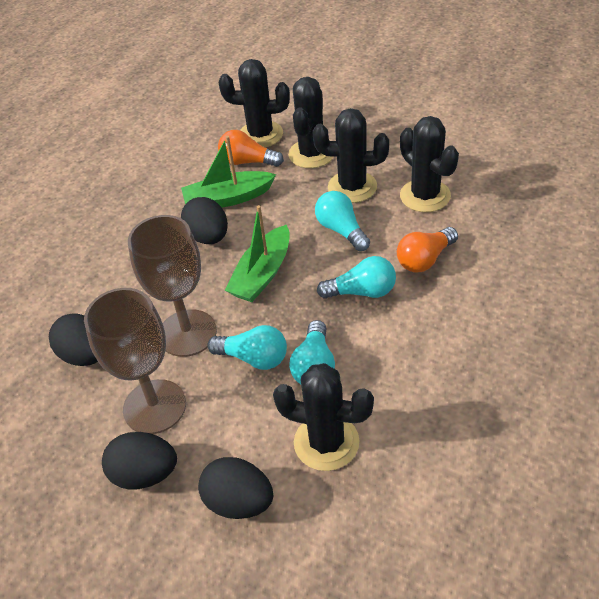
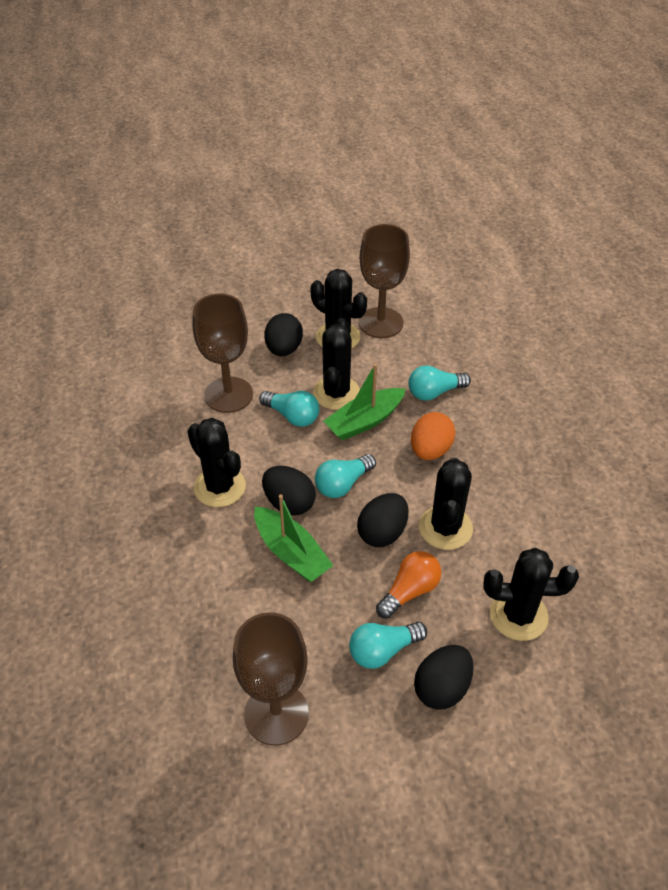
brown goblet: [84,288,186,434] [128,215,217,357] = 2 -> [192,294,253,413] [233,612,309,746] [359,224,410,338] = 3
orange egg: none = 0 -> [411,412,456,460] = 1
orange light bulb: [218,130,284,167] [397,227,458,272] = 2 -> [376,551,441,619] = 1

